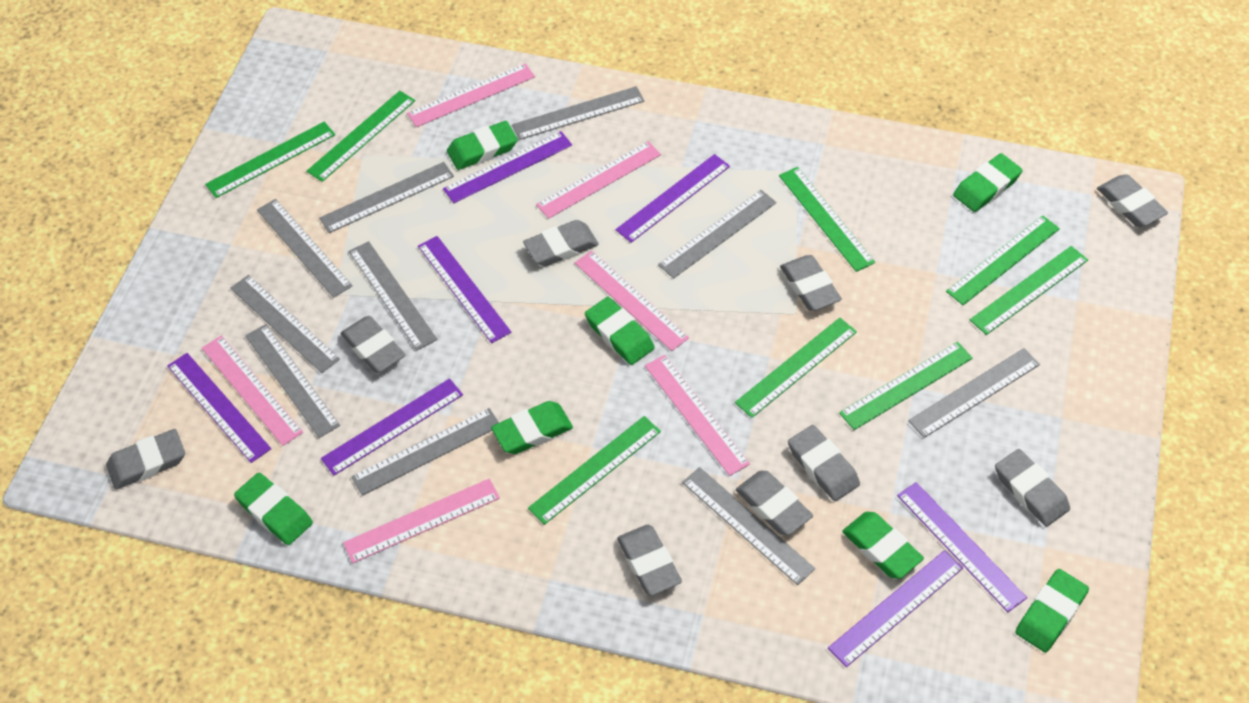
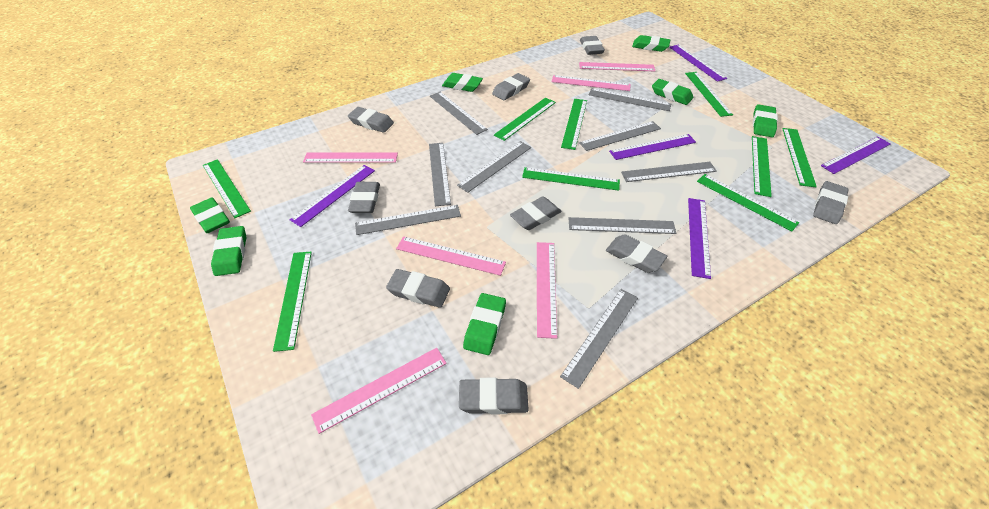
green ruler: [205,122,335,198] [307,91,415,182] [528,416,661,525] [735,318,857,418] [779,167,875,272] [839,342,973,430] [946,215,1060,305] [970,246,1088,335] = 8 -> [203,159,251,218] [273,252,312,352] [494,98,556,141] [522,167,620,191] [561,99,587,150] [685,72,733,117] [697,174,799,232] [752,136,772,197] [782,128,817,187] = 9
grey ruler: [230,275,340,373] [245,324,340,438] [257,199,353,298] [319,162,454,233] [349,241,438,350] [351,408,499,496] [512,86,645,140] [658,190,777,279] [682,467,815,585] [908,348,1040,438] = 10 -> [355,205,461,235] [429,143,451,206] [430,92,488,135] [457,141,531,193] [560,289,638,389] [568,217,676,234] [579,121,661,151] [588,88,671,111] [621,162,717,182] = 9
purple ruler: [167,353,271,463] [321,378,463,476] [418,236,511,343] [443,131,572,203] [616,154,730,243] [828,550,963,667] [897,482,1027,612] = 7 -> [290,165,375,227] [609,134,696,160] [669,44,727,82] [688,198,711,279] [821,136,891,174] = 5

